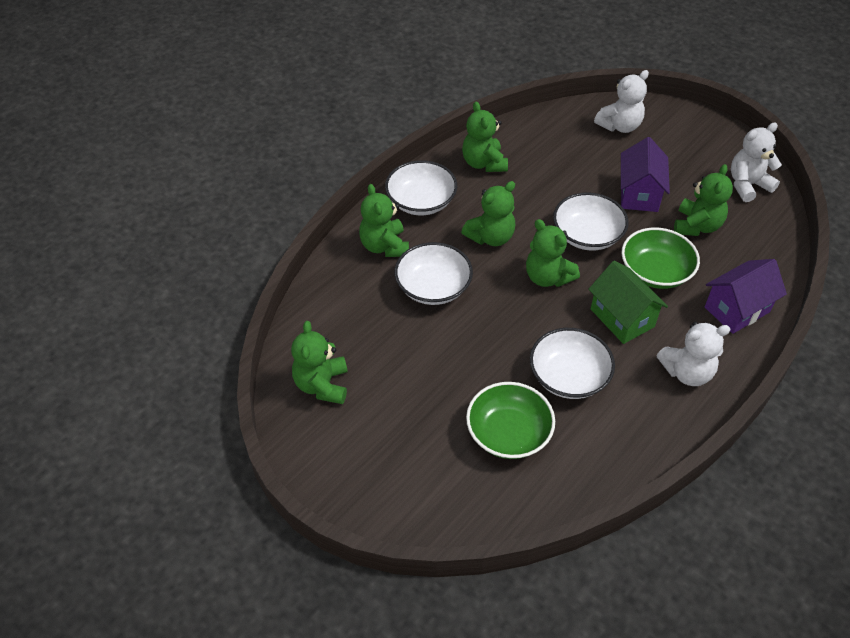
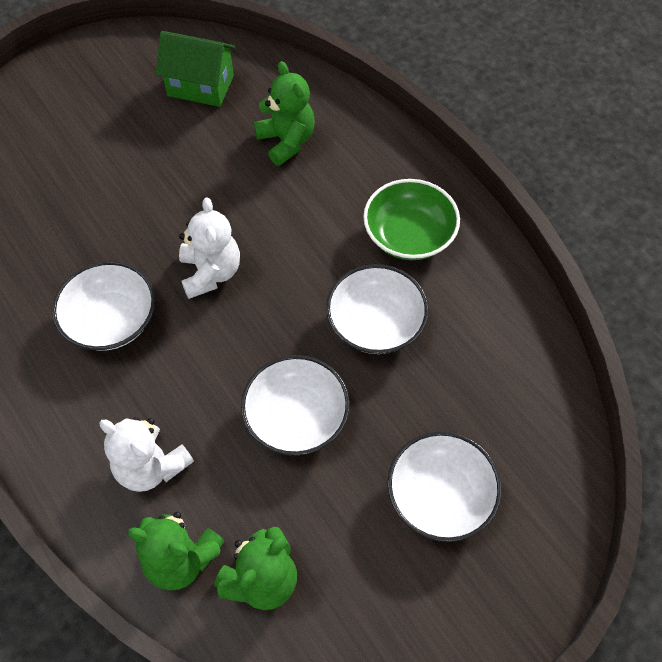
green bowl: [466,382,555,459] [621,228,700,289] = 2 -> [363,179,460,260] = 1
green teddy bear: [291,321,347,404] [359,184,409,257] [461,181,515,246] [462,101,508,172] [526,219,580,287] [674,164,733,236] = 6 -> [128,512,225,591] [214,527,297,610] [254,61,315,166] = 3
purple house: [621,137,670,212] [705,259,787,334] = 2 -> none = 0
white teddy bear: [594,70,649,133] [657,322,731,386] [731,122,782,202] = 3 -> [99,417,194,492] [179,197,240,299] = 2

